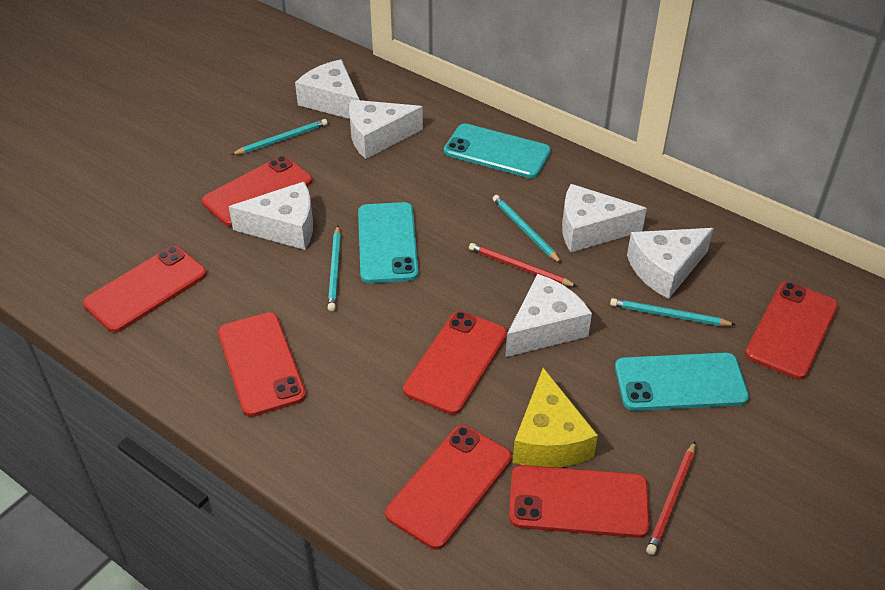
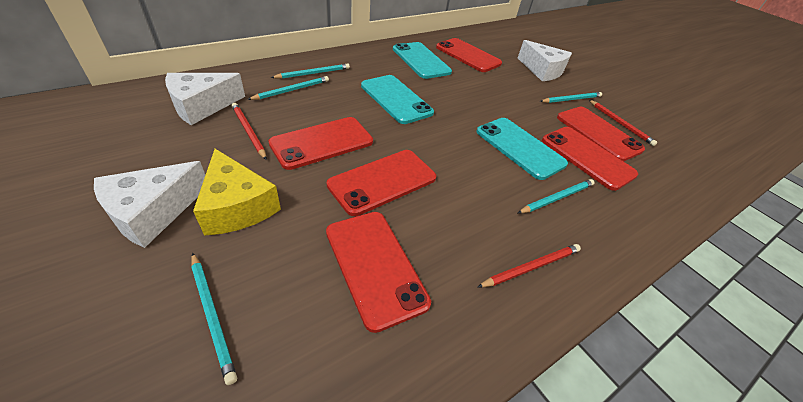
red pencil: [469,243,577,287] [646,441,695,555] = 2 -> [232,103,266,160] [477,244,581,288] [589,100,657,146] = 3
red phone: [83,246,207,333] [202,156,312,227] [218,312,306,417] [385,425,512,550] [403,311,508,415] [509,465,650,538] [745,282,838,380] = 7 -> [269,117,373,170] [326,212,431,333] [327,150,436,216] [436,38,502,72] [542,127,638,191] [557,107,645,161] = 6
turquoise pencil: [231,119,328,155] [328,226,341,311] [493,195,562,264] [610,298,736,326] = 4 -> [191,253,237,385] [247,76,329,100] [271,63,350,79] [518,179,595,213] [540,92,602,103] = 5
white cheese: [229,182,313,250] [295,59,359,119] [349,100,423,159] [505,274,592,357] [562,184,647,252] [627,228,714,299] = 6 -> [94,161,205,248] [165,73,245,125] [518,40,572,81] = 3

